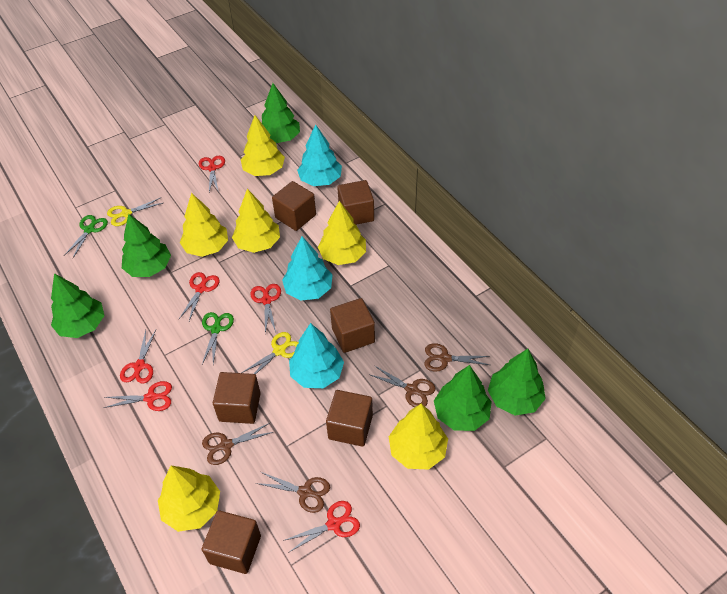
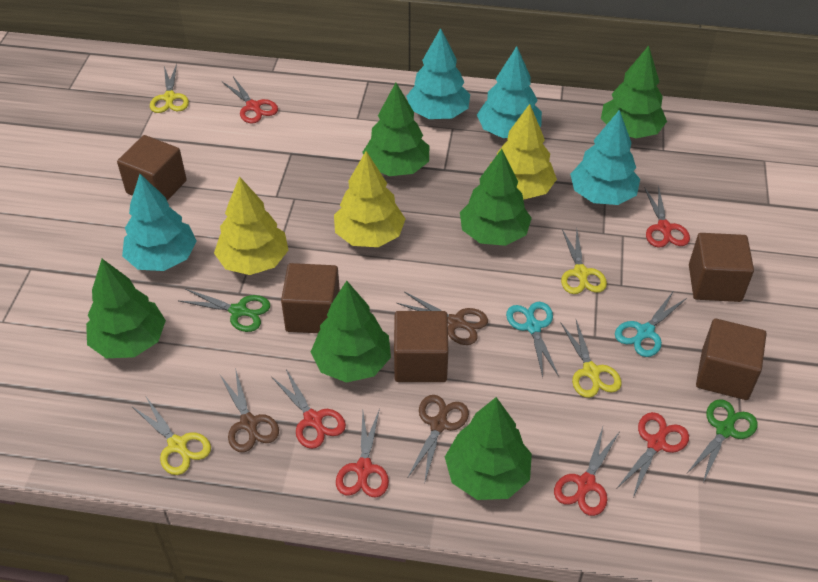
brown cube: [202,510,261,574] [213,372,261,424] [272,181,316,231] [326,390,373,447] [330,298,375,353] [337,180,374,225] = 6 -> [117,135,187,201] [281,263,340,333] [394,311,448,382] [689,233,754,302] [696,319,766,400] = 5
brown scissors: [202,423,273,465] [256,472,330,513] [369,365,435,407] [424,343,489,372] = 4 -> [220,368,279,452] [397,292,488,345] [408,395,469,481] = 3
green tree: [51,273,105,338] [122,214,171,277] [262,83,300,143] [434,365,492,431] [488,349,546,415] = 5 -> [86,259,166,358] [311,281,391,383] [362,83,429,176] [445,397,532,500] [460,149,532,246] [601,46,667,138] = 6
turquoise scissors: none = 0 -> [506,302,559,377] [615,292,687,357] = 2
turquoise tree: [282,236,333,301] [289,323,344,388] [297,124,342,186] = 3 -> [122,174,197,271] [406,28,470,119] [477,46,542,138] [570,110,640,205] = 4
yellow scissors: [107,198,163,226] [242,332,299,374] = 2 -> [133,397,211,475] [150,64,189,113] [561,229,607,294] [561,320,621,398] = 4
yellow tree: [158,466,220,532] [180,193,228,257] [232,189,280,253] [241,115,285,176] [318,201,366,265] [389,404,448,469] = 6 -> [214,176,289,275] [334,151,405,247] [490,104,557,200] = 3

